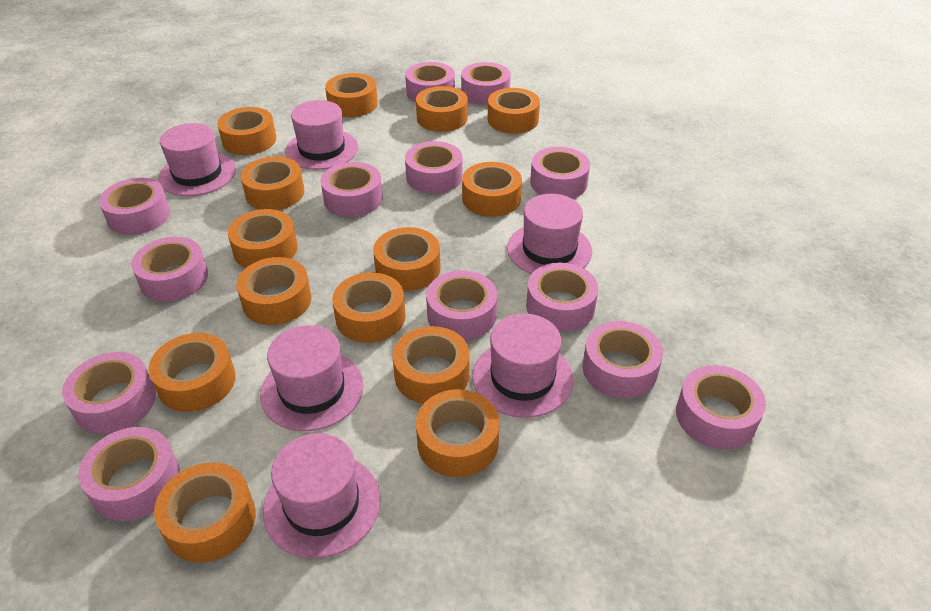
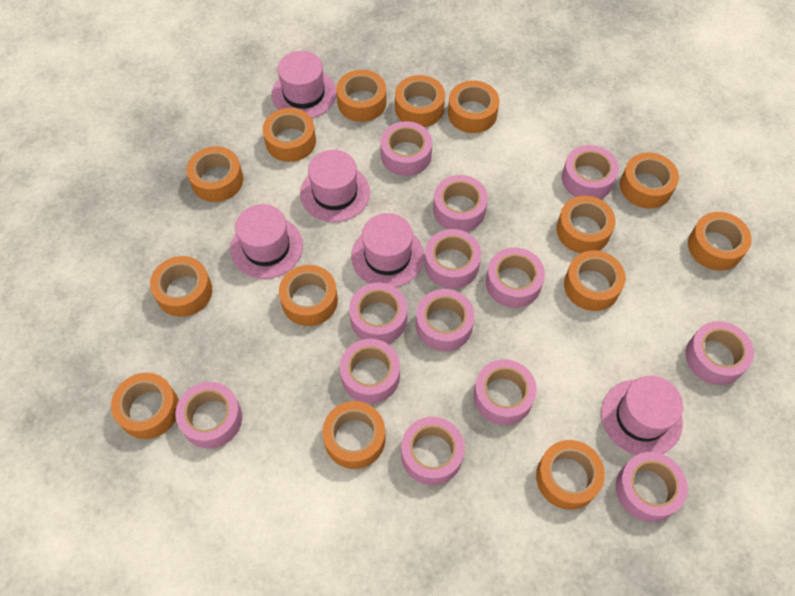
pink hat: [158,123,236,196] [260,325,364,431] [263,433,381,558] [285,100,358,170] [472,314,573,418] [507,194,592,274] = 6 -> [230,204,303,279] [271,51,337,118] [300,150,370,222] [351,213,424,287] [601,376,683,455] = 5

